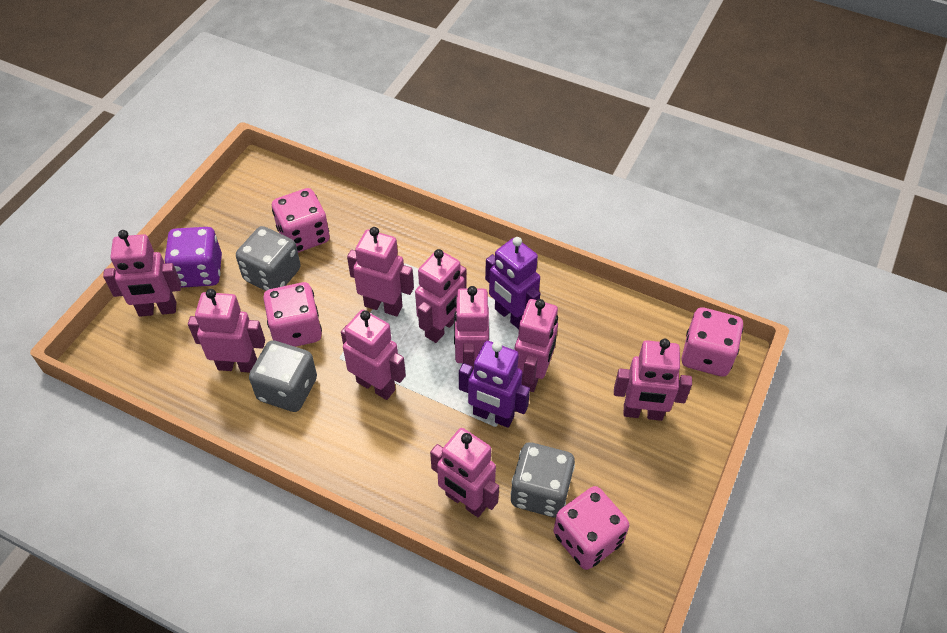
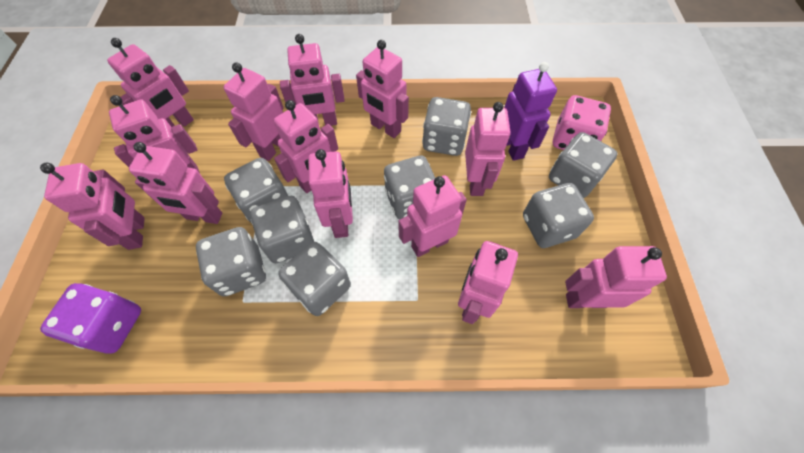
grey dice: [236,226,301,291] [249,340,317,412] [510,442,575,517] = 3 -> [196,227,266,296] [224,158,289,223] [250,196,314,263] [278,242,351,316] [384,156,435,220] [422,97,471,156] [523,183,594,248] [549,132,618,198] = 8
pink dice: [263,282,322,347] [272,188,330,253] [553,486,629,570] [682,307,743,377] = 4 -> [553,95,611,150] = 1
pink robot: [103,230,181,317] [188,289,265,373] [341,310,406,400] [347,227,414,316] [415,249,467,343] [430,428,499,517] [454,286,489,369] [514,299,558,392] [614,339,692,421] = 9 -> [40,163,145,250] [107,38,194,127] [109,95,200,173] [129,142,222,224] [223,62,284,161] [274,100,338,193] [280,34,345,126] [308,149,353,238] [356,40,409,138] [398,175,467,257] [458,241,518,324] [465,102,511,196] [565,246,667,308] = 13
purple robot: [459,341,530,428] [485,237,540,329] = 2 -> [504,62,557,161] = 1

